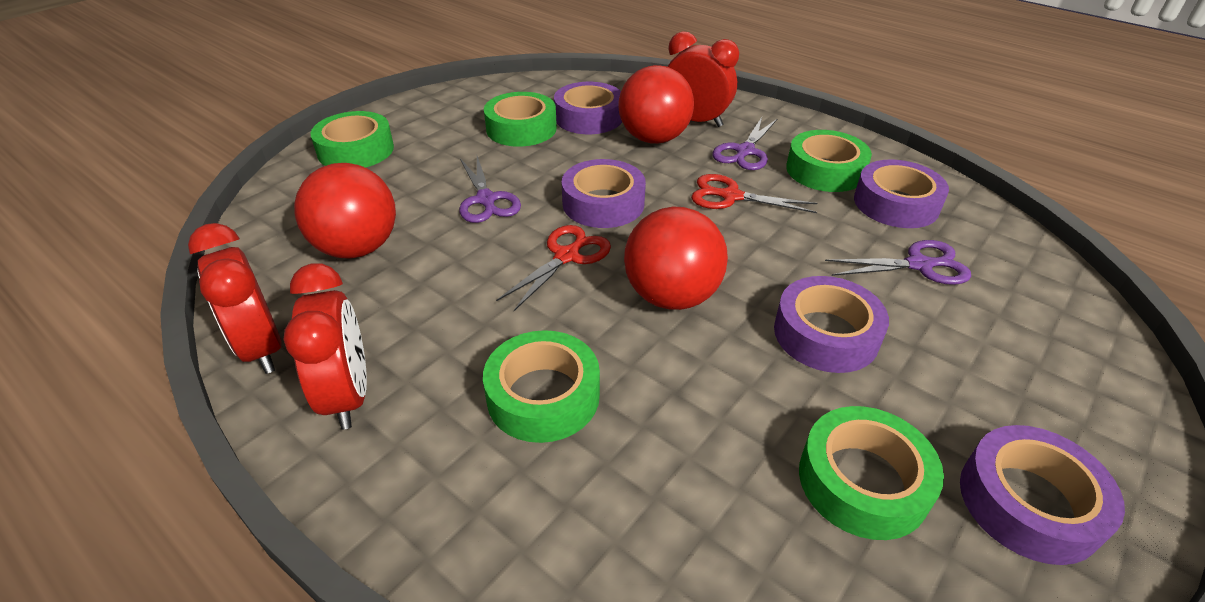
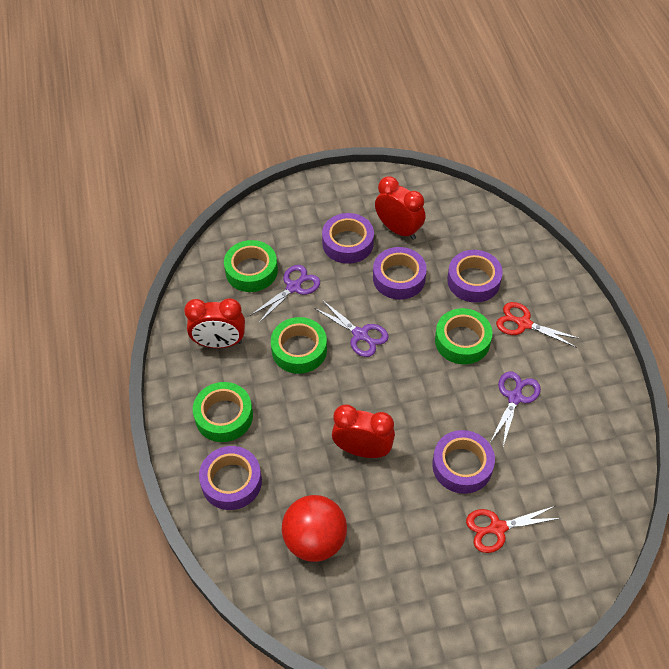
green tape: [310,111,394,168] [483,330,600,443] [484,92,557,147] [786,130,872,192] [799,406,944,540] = 5 -> [193,382,253,442] [224,240,278,292] [271,317,327,374] [435,308,492,365] = 4
red ball: [294,163,396,259] [618,65,694,144] [624,207,728,310] = 3 -> [282,495,347,562] = 1

